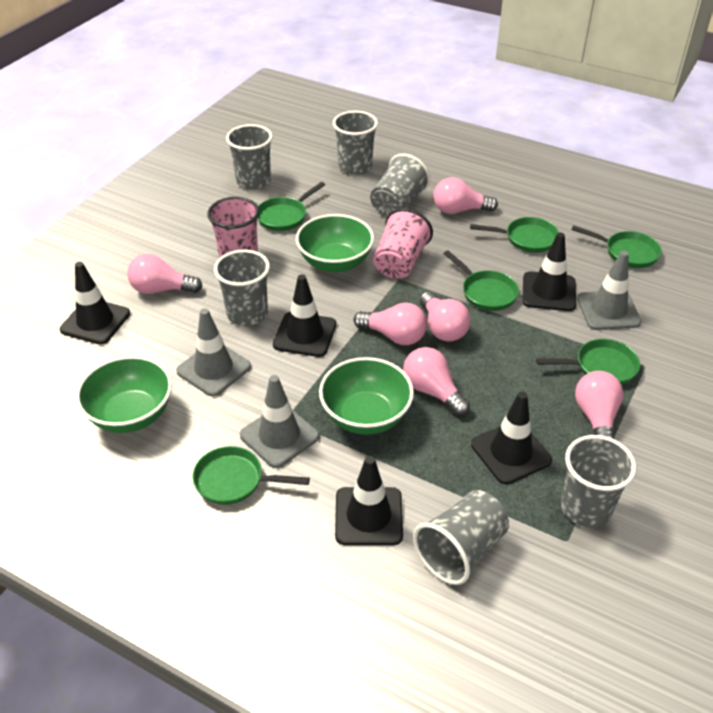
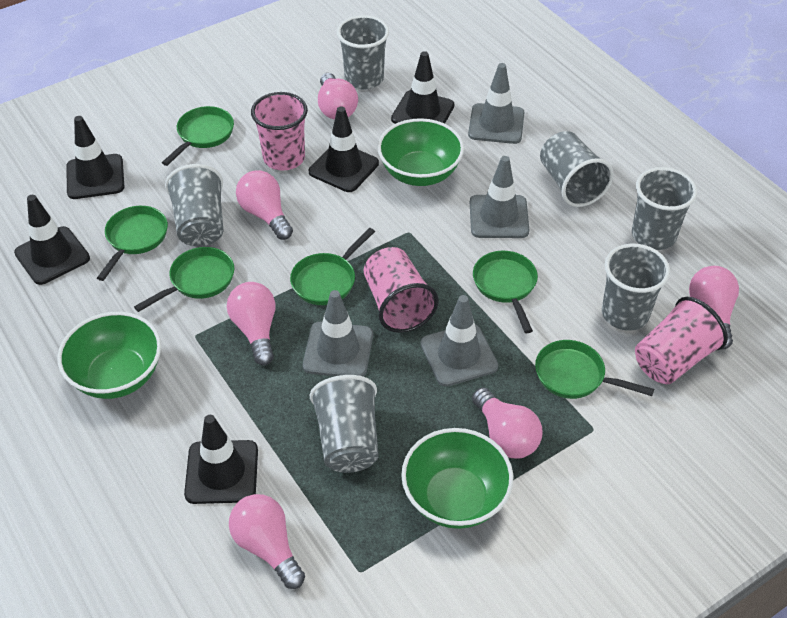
grey traffic cone: [176,308,251,396] [240,375,319,468] [577,251,642,330] = 3 -> [303,290,373,377] [421,295,498,387] [468,63,524,144] [470,156,529,238] = 4
pink cup: [207,197,259,258] [373,208,433,279] = 2 -> [251,92,308,171] [364,247,439,333] [635,297,728,384] = 3

